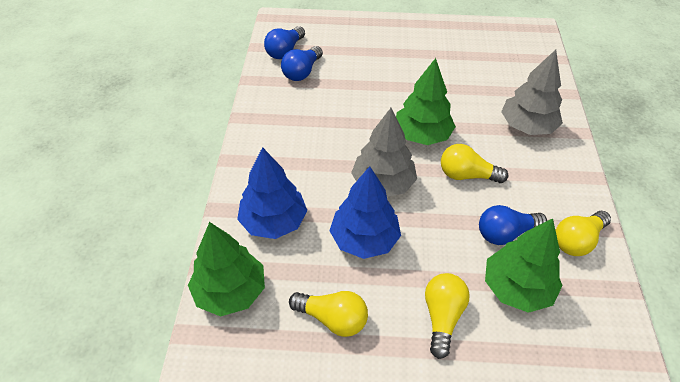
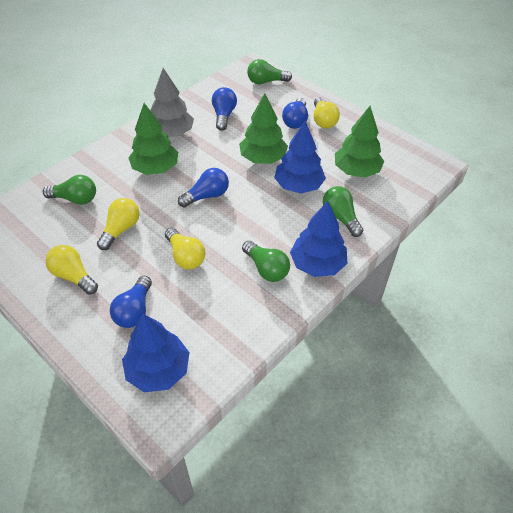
blue light bulb: [264,26,305,59] [281,46,323,81] [479,205,547,245] = 3 -> [110,276,152,328] [178,168,229,208] [212,87,237,131] [282,98,308,129] = 4
blue tree: [237,147,307,239] [330,166,401,259] = 2 -> [122,313,190,392] [274,121,326,194] [290,201,347,277] = 3
green light bulb: none = 0 -> [43,175,96,205] [242,241,290,282] [247,59,292,84] [323,186,363,237] = 4
grey tree: [351,108,417,197] [501,50,563,135] = 2 -> [150,68,194,137] = 1

